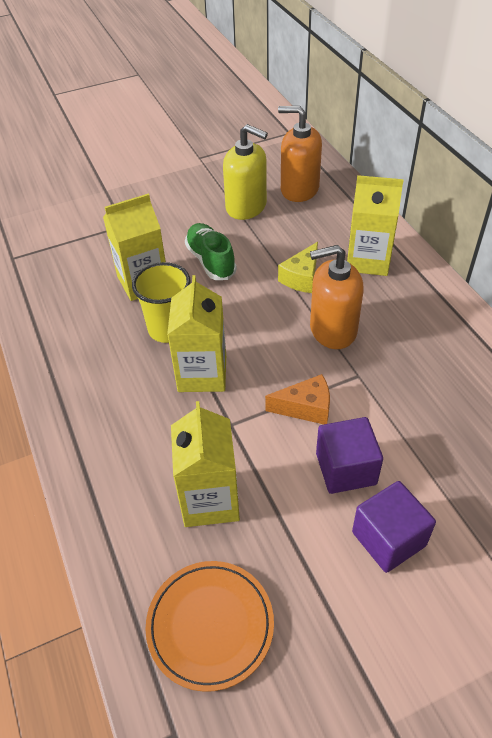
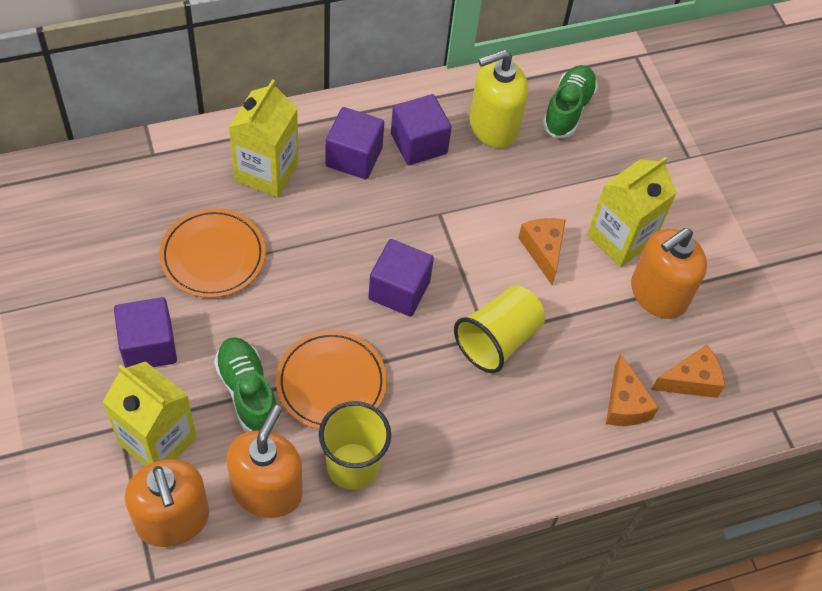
green shoe: [185,223,237,280] = 1 -> [214,337,280,432] [542,65,598,138] = 2
orange cheese: [265,374,330,424] = 1 -> [518,218,566,285] [606,354,659,426] [651,345,725,398] = 3
orange plate: [145,561,274,692] = 1 -> [160,208,266,298] [276,330,387,429] = 2
orange soap dispenser: [278,106,322,202] [310,245,364,349] = 2 -> [125,459,209,547] [227,405,303,518] [631,228,707,319] = 3
purple cube: [316,417,383,494] [352,481,436,573] = 2 -> [114,297,177,368] [325,107,384,179] [368,239,434,317] [391,94,452,165] = 4
yellow carton: [103,194,166,301] [167,275,226,392] [171,401,240,527] [347,175,404,276] = 4 -> [103,361,197,466] [229,79,299,197] [587,157,677,267] = 3
yellow cheese: [278,242,318,293] = 1 -> none = 0
yellow cup: [132,262,191,343] = 1 -> [319,401,391,490] [454,285,545,373] = 2

